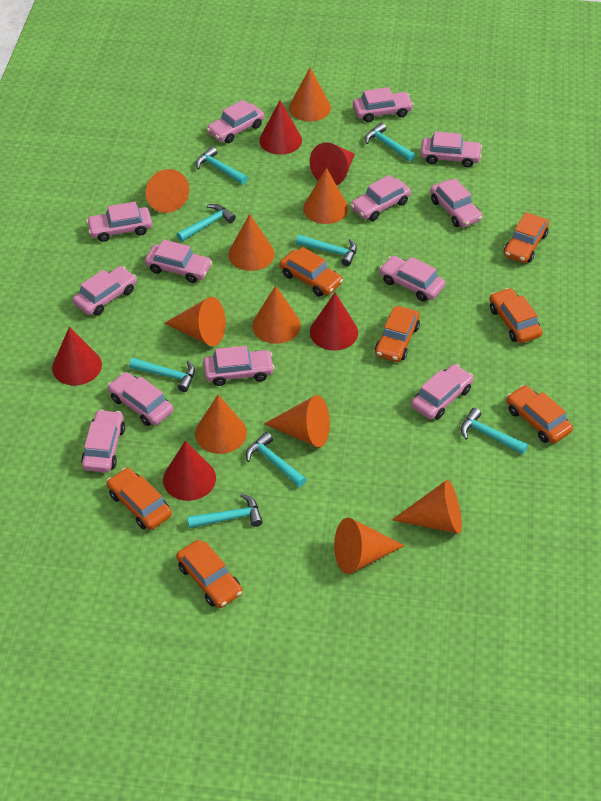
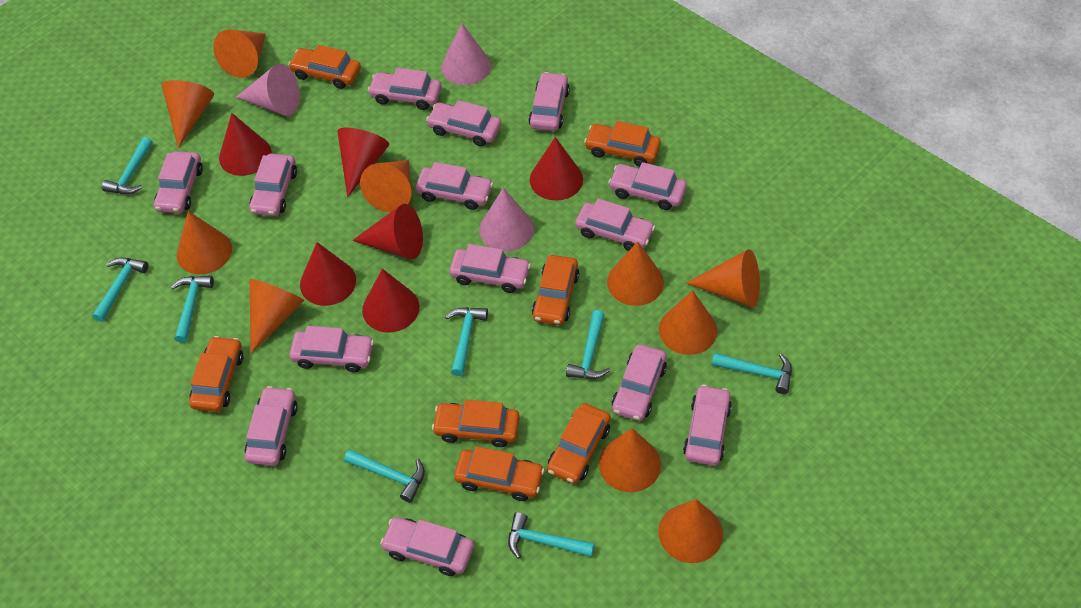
pink car: [73,266,136,316] [81,409,125,473] [86,202,152,242] [108,372,173,426] [145,240,212,283] [203,346,274,386] [207,100,264,143] [351,175,411,221] [353,87,414,122] [379,256,445,301] [411,364,473,419] [421,131,482,167] [430,178,482,227] = 13 -> [154,151,203,213] [245,386,298,466] [249,154,297,216] [289,326,374,372] [368,68,442,110] [380,517,474,576] [415,162,493,210] [426,100,501,146] [449,244,531,293] [529,72,570,131] [575,199,655,251] [608,162,687,210] [612,344,667,421] [683,385,732,466] = 14
pink cone: none = 0 -> [236,64,300,116] [441,23,491,85] [479,188,534,251] = 3
red cone: [52,327,102,385] [163,441,216,501] [259,100,302,155] [310,142,355,185] [310,293,358,350] = 5 -> [219,113,272,176] [300,242,356,306] [337,128,389,198] [352,204,423,259] [362,269,419,333] [530,137,583,201] = 6

